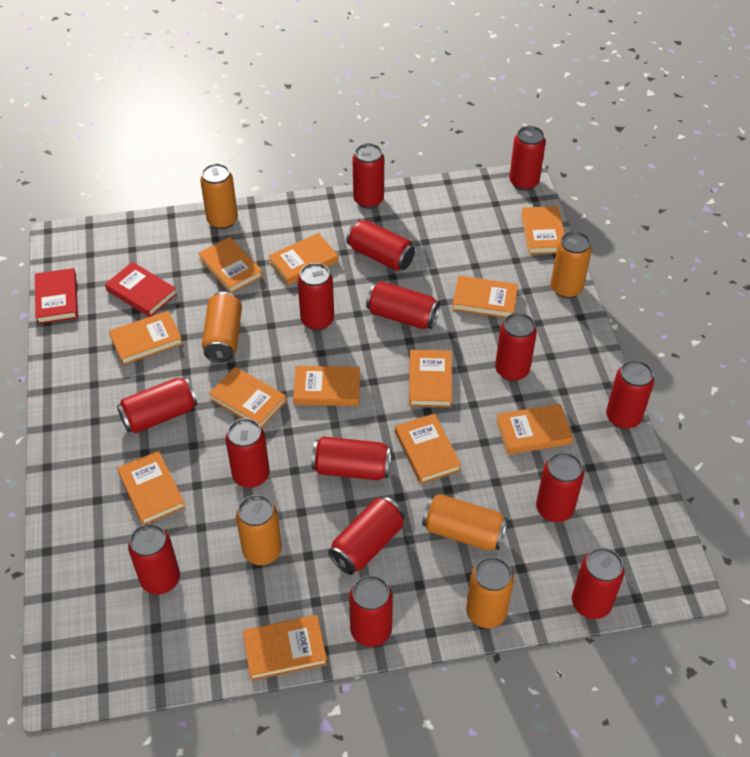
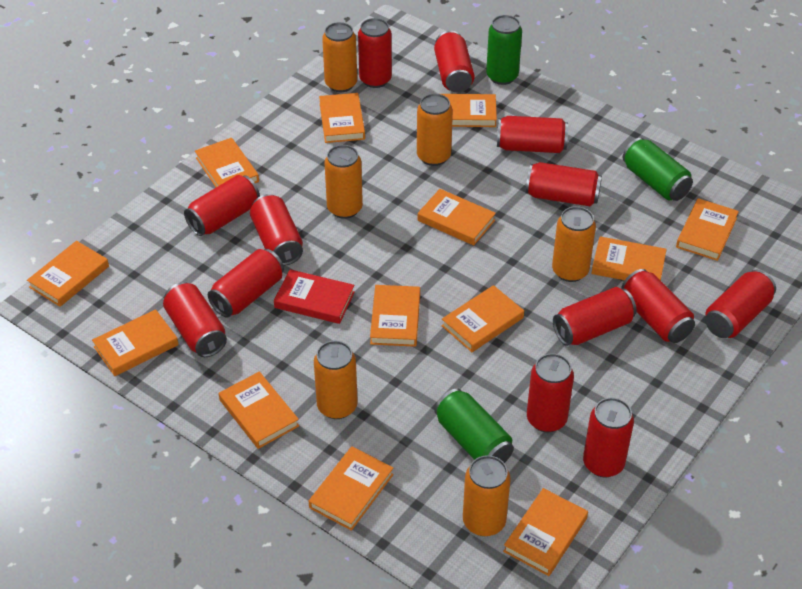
green can: none = 0 -> [434,388,514,463] [486,15,522,85] [623,138,693,201] = 3
orange book: [109,311,183,365] [117,451,186,525] [198,237,263,293] [209,367,287,428] [243,615,327,681] [268,233,339,285] [293,366,360,406] [395,413,461,484] [409,350,452,407] [452,276,518,318] [496,404,573,455] [521,206,565,255] = 12 -> [27,241,109,307] [92,309,179,376] [195,138,259,187] [219,371,299,449] [309,446,394,531] [319,93,365,143] [370,285,420,347] [418,189,496,246] [441,94,497,127] [442,285,524,352] [503,488,588,576] [591,236,667,280] [676,198,739,261] = 13
red book: [35,268,78,324] [105,262,177,317] = 2 -> [274,269,355,324] = 1
red can: [117,377,198,433] [128,524,180,595] [225,418,270,488] [298,263,334,330] [312,436,391,480] [328,497,405,575] [346,220,415,271] [349,575,393,647] [353,143,384,209] [366,281,440,329] [495,313,537,381] [509,126,546,191] [536,452,584,522] [572,548,625,619] [606,360,654,429] = 15 -> [163,282,227,357] [184,175,260,236] [208,249,284,318] [250,194,303,266] [358,18,392,88] [434,31,475,92] [497,116,568,153] [526,162,602,206] [527,353,574,432] [553,287,637,346] [583,398,634,477] [621,269,695,343] [705,270,776,338] = 13

